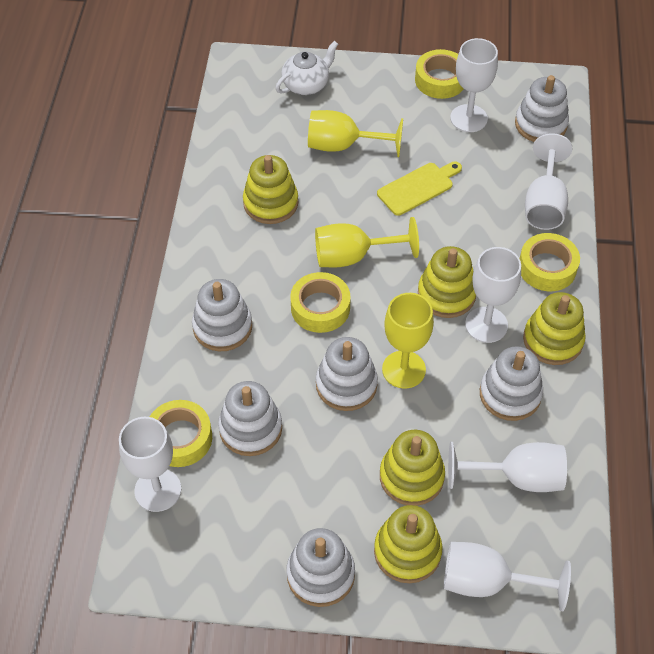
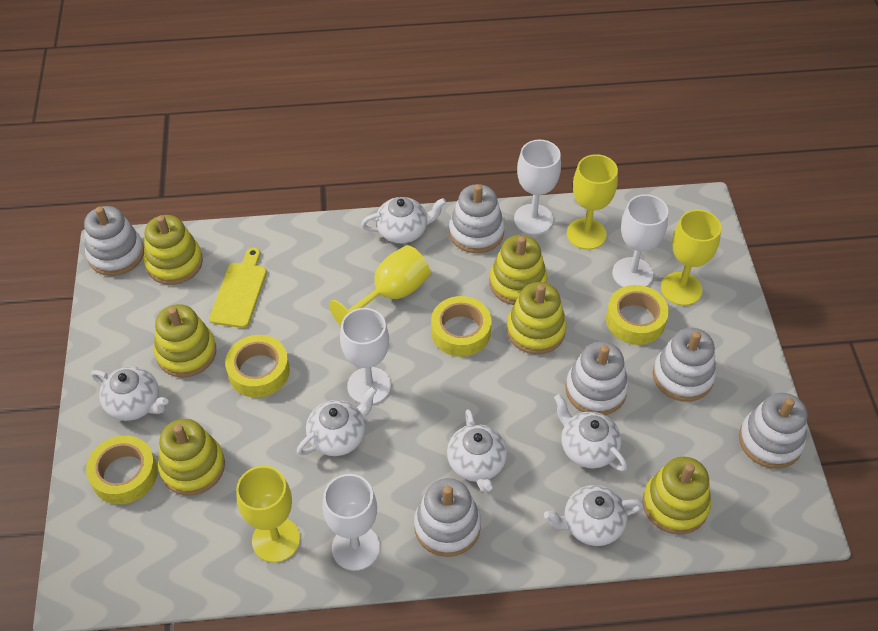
white goblet: [119,417,181,512] [443,542,571,611] [448,442,567,492] [450,38,498,132] [465,247,521,343] [525,133,572,230] = 6 -> [323,474,380,571] [340,308,391,404] [514,140,561,234] [612,194,668,287] = 4
white teapot: [276,41,338,95] = 1 -> [91,366,168,421] [297,387,377,456] [361,197,446,244] [447,409,507,493] [544,485,644,546] [554,394,627,472] = 6
yellow goblet: [308,110,403,157] [315,217,419,267] [382,293,434,389] = 3 -> [236,466,300,563] [329,245,430,326] [567,154,618,250] [661,210,722,306] = 4
yellow stacking toy: [243,155,298,224] [374,505,443,583] [380,430,445,506] [418,246,476,318] [523,292,586,365] = 5 -> [144,215,203,285] [154,304,216,378] [158,419,225,496] [490,235,547,305] [506,282,566,354] [642,457,711,534] = 6

